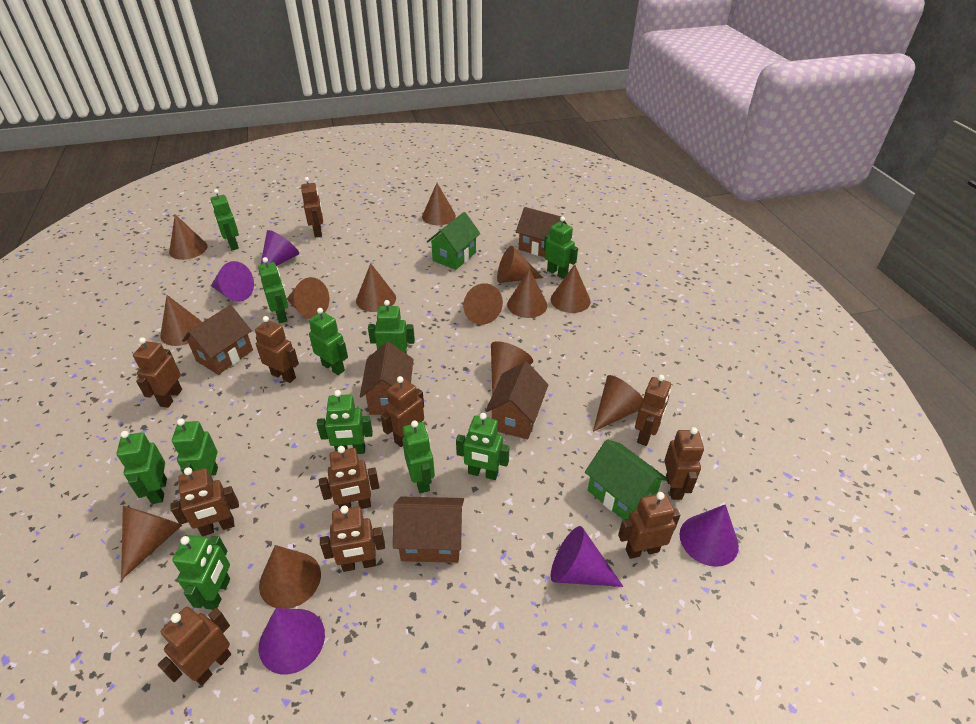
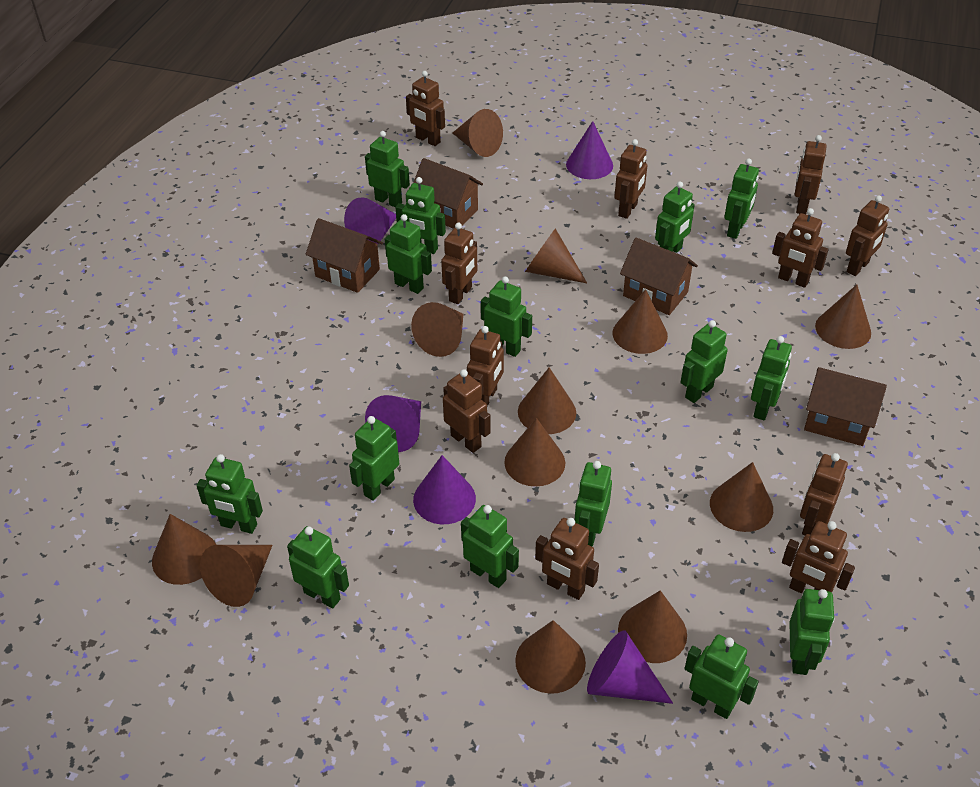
brown cone: [121,506,182,580] [160,295,202,346] [169,214,207,260] [259,545,321,609] [287,277,330,319] [356,263,396,312] [422,183,456,225] [463,283,503,325] [491,341,533,395] [497,246,543,283] [507,269,547,318] [551,264,591,313] [593,375,643,432] = 13 -> [152,514,216,585] [200,545,273,607] [411,302,463,357] [453,109,503,157] [504,418,565,487] [515,620,586,694] [518,368,576,434] [525,228,587,283] [613,289,668,354] [618,590,687,663] [710,462,773,532] [815,285,871,349] = 12
brown house: [182,305,253,375] [360,342,413,415] [393,496,464,563] [486,361,548,439] [516,207,567,257] = 5 -> [306,218,383,293] [413,158,483,229] [620,238,698,315] [804,367,887,446] = 4
green house: [427,212,481,270] [585,439,668,520] = 2 -> none = 0
green robot: [117,431,167,504] [172,419,218,481] [172,535,230,610] [210,189,239,250] [258,257,288,323] [309,308,348,375] [317,390,373,454] [368,300,415,354] [402,420,435,493] [456,413,509,480] [544,217,578,279] = 11 -> [196,454,263,534] [287,526,349,608] [349,416,399,501] [365,131,410,207] [385,214,432,294] [396,177,446,254] [461,505,519,588] [481,276,532,357] [575,461,612,546] [655,181,695,253] [680,320,728,403] [684,634,759,719] [724,159,759,239] [751,336,792,420] [789,589,835,675] = 15

